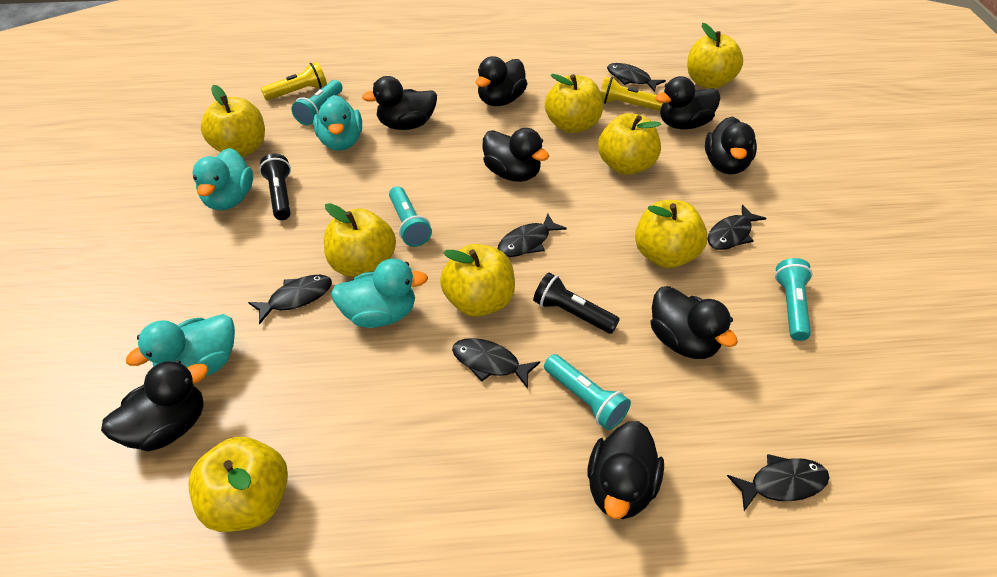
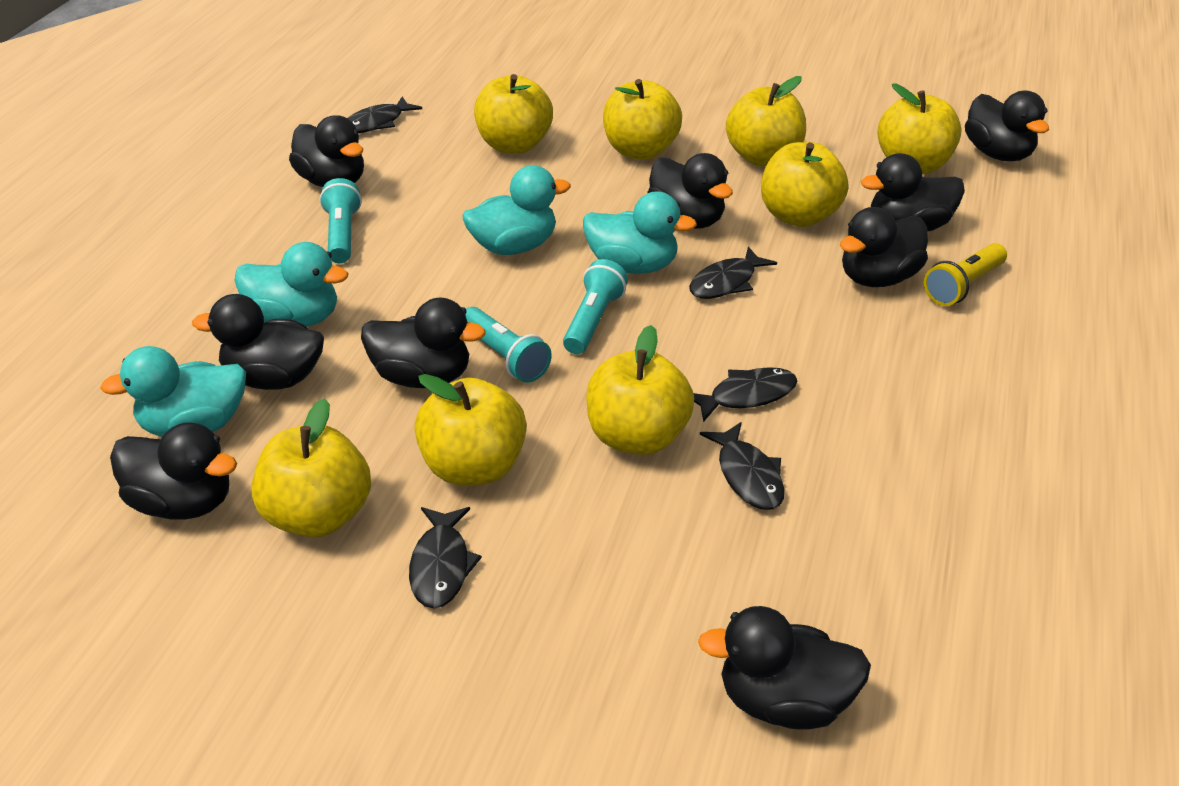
black duck: [101,360,208,451] [362,76,437,130] [476,56,528,106] [483,128,549,182] [588,421,664,519] [651,286,738,359] [655,76,721,129] [705,117,757,174] = 8 -> [110,422,237,520] [192,294,324,390] [289,115,364,187] [361,298,486,388] [647,153,733,228] [698,606,871,730] [840,207,928,287] [861,153,965,232] [965,91,1049,161] = 9
black fish: [248,275,332,325] [452,338,540,389] [498,214,567,257] [607,63,666,92] [707,204,766,250] [727,454,830,511] = 6 -> [347,97,422,133] [409,507,482,608] [689,246,777,299] [694,367,797,422] [700,422,784,510] = 5
black flashlight: [259,153,291,220] [533,273,620,334] = 2 -> none = 0
turquoise flashlight: [291,80,342,125] [389,186,432,247] [544,354,631,430] [775,258,813,341] = 4 -> [320,178,362,263] [465,307,552,383] [563,259,628,354] = 3
yellow flashlight: [261,62,327,100] [600,76,663,111] = 2 -> [924,243,1007,306] = 1

